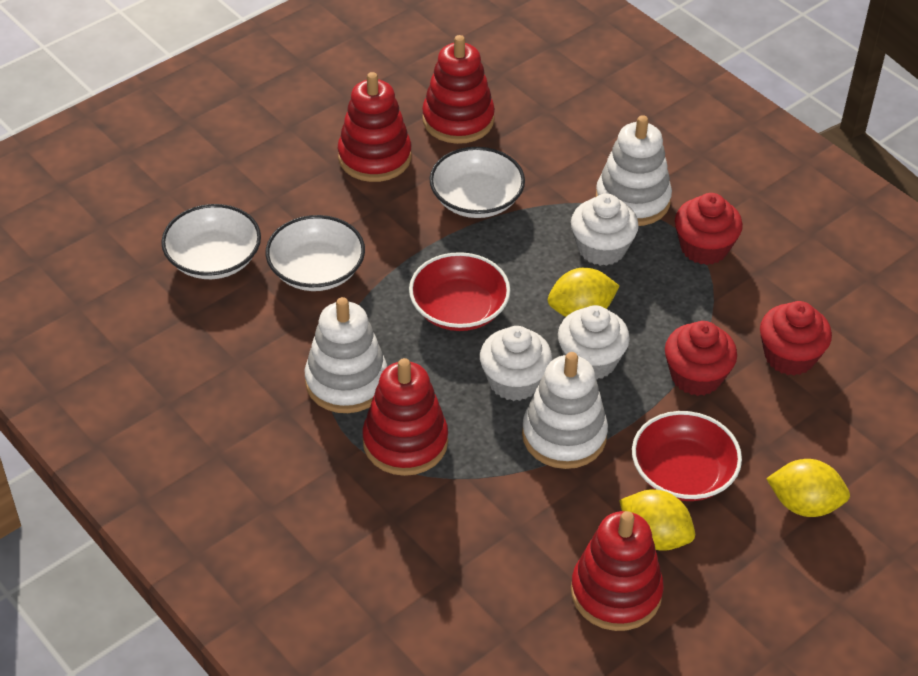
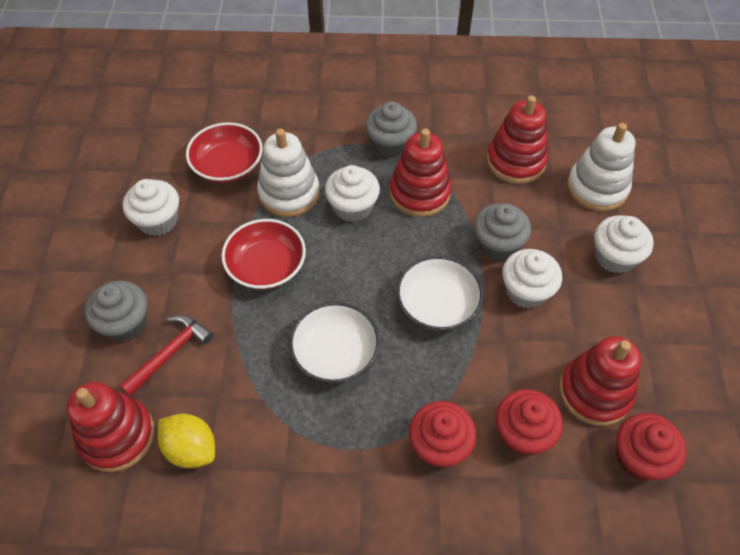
grey cupcake: none = 0 -> [85,281,147,342] [365,102,417,158] [474,203,531,261] = 3
red hammer: none = 0 -> [119,315,213,396] = 1
white bowl: [161,204,261,279] [266,215,365,291] [429,147,525,218] = 3 -> [289,302,380,383] [396,256,483,331] = 2
white cupcake: [480,326,552,401] [558,305,630,380] [571,194,639,266] = 3 -> [123,179,179,236] [325,165,380,222] [502,249,562,309] [594,215,654,273] = 4
white stacking toy: [305,297,388,413] [522,352,608,469] [596,115,672,226] = 3 -> [257,129,320,217] [567,123,635,211] = 2
yellow lemon: [548,268,619,317] [619,489,695,551] [766,459,850,517] = 3 -> [158,414,215,468] = 1

